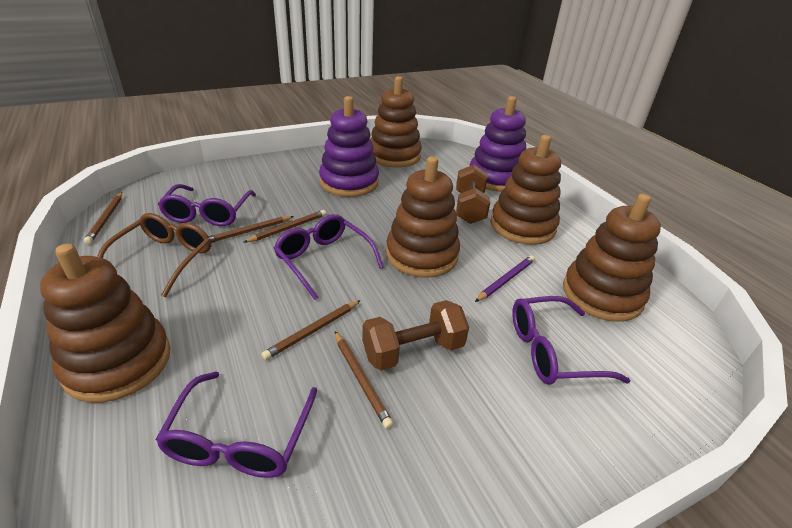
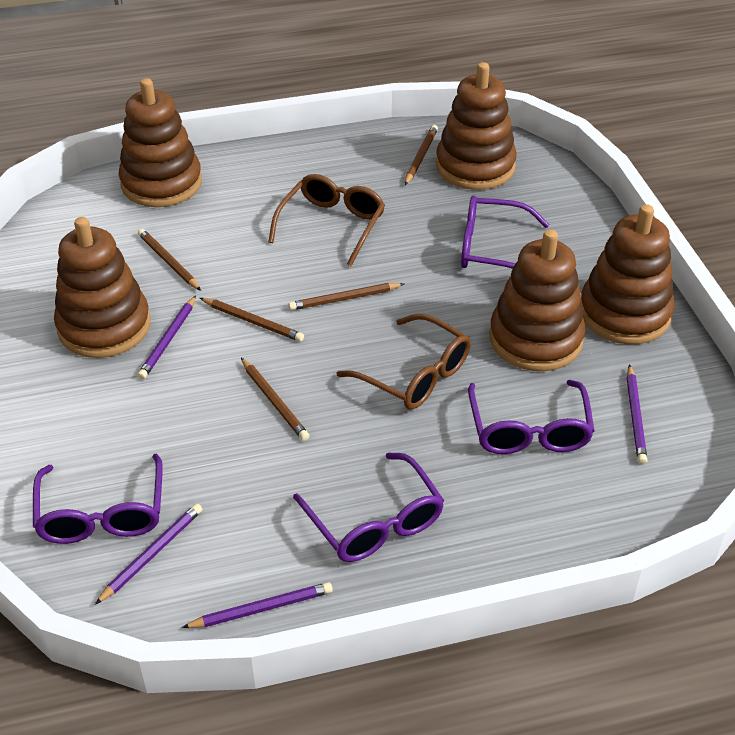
brown dumbbell: [362,300,469,371] [456,165,490,224] = 2 -> none = 0
brown glasses: [97,213,211,297] = 1 -> [268,174,385,266] [337,314,471,410] = 2
purple pencil: [475,255,535,302] = 1 -> [95,504,202,604] [137,296,196,379] [182,582,333,628] [627,364,647,465] = 4
purple stacking toy: [319,96,379,197] [470,96,526,192] = 2 -> none = 0

